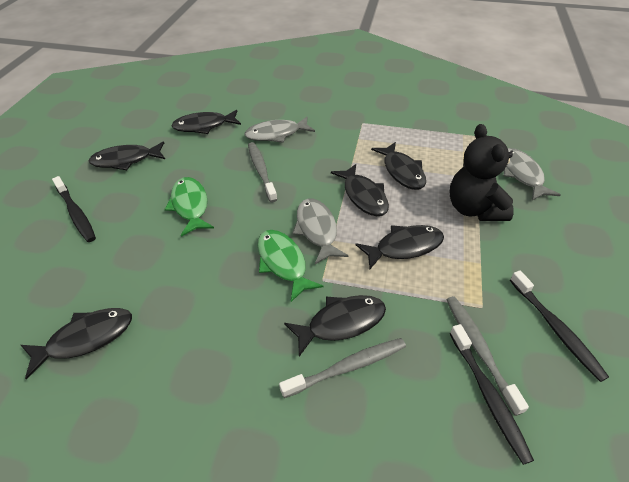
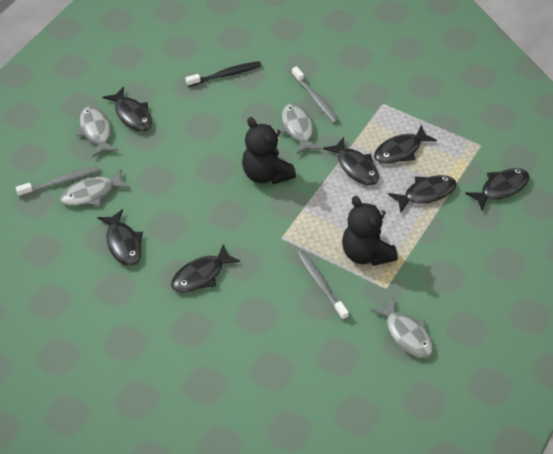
black teddy bear: [450,124,514,221] = 1 -> [242,117,296,184] [342,196,398,266] = 2
black toothbrush: [52,176,96,242] [450,324,534,465] [510,270,609,382] = 3 -> [186,61,262,87] = 1
green fish: [165,177,214,237] [258,230,324,302] = 2 -> none = 0
grey fish: [245,117,315,143] [293,199,348,264] [503,148,561,201] = 3 -> [60,169,130,206] [76,106,118,157] [280,103,321,155] [371,298,433,358] = 4

